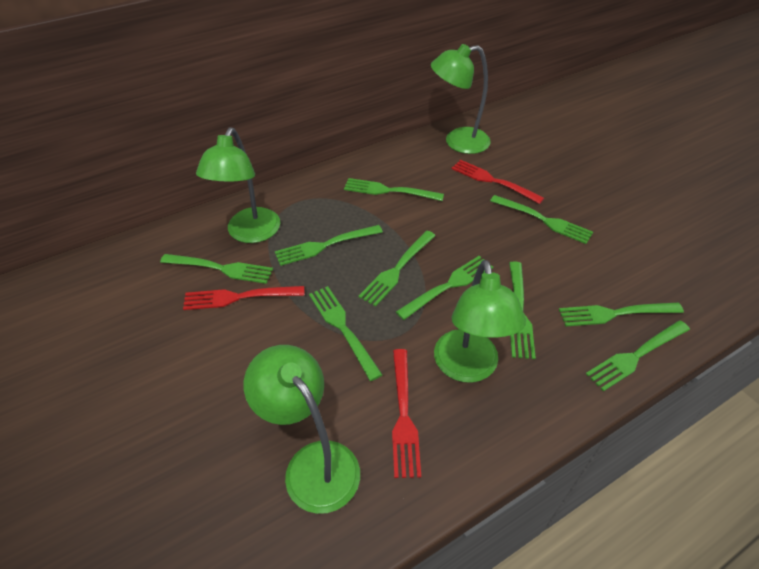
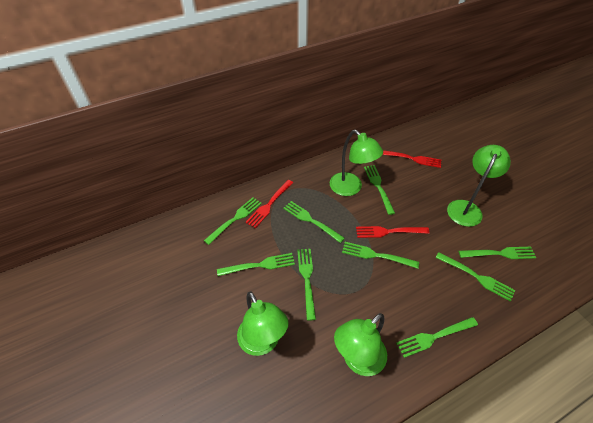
green fork: [160,254,273,284] [275,225,383,266] [309,286,383,381] [344,178,444,201] [359,231,436,307] [396,256,493,320] [490,195,593,244] [509,261,536,359] [559,303,684,327] [586,320,690,391] = 10 -> [204,197,262,245] [217,253,295,276] [283,201,345,243] [297,249,316,321] [342,242,419,269] [364,165,395,215] [396,317,478,358] [436,252,515,301] [459,247,536,259] = 9

